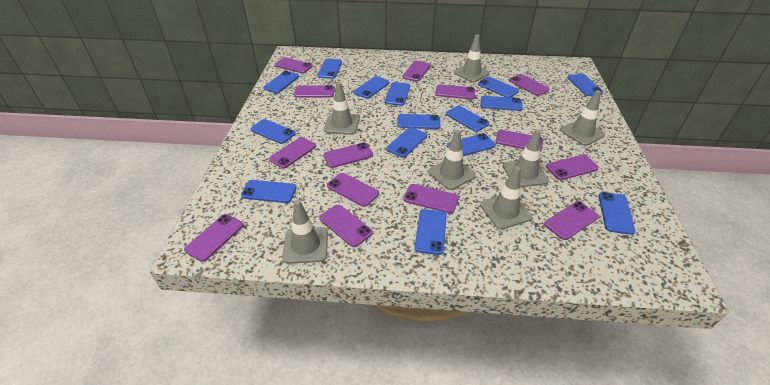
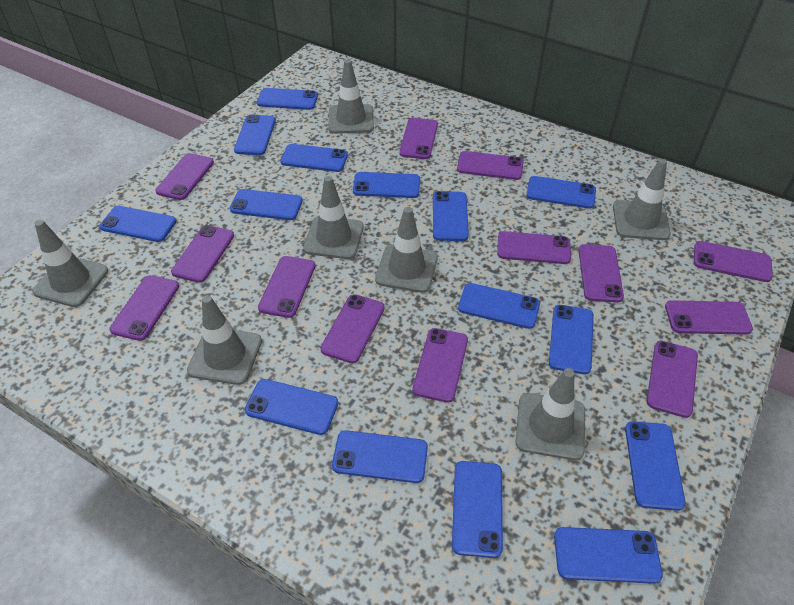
purple phone: [184,214,243,262] [269,137,316,169] [275,57,313,73] [294,85,335,98] [319,205,373,247] [323,142,373,168] [327,173,379,207] [402,61,431,82] [403,184,459,213] [435,84,475,99] [495,130,543,152] [509,74,549,96] [544,201,599,240] [546,155,599,180] = 14 -> [109,275,179,341] [155,153,214,200] [171,225,234,283] [258,256,315,318] [320,294,385,363] [399,118,438,159] [412,328,468,403] [457,151,524,180] [497,231,571,264] [579,244,624,303] [647,341,698,418] [665,300,753,335] [694,241,773,282] = 13

